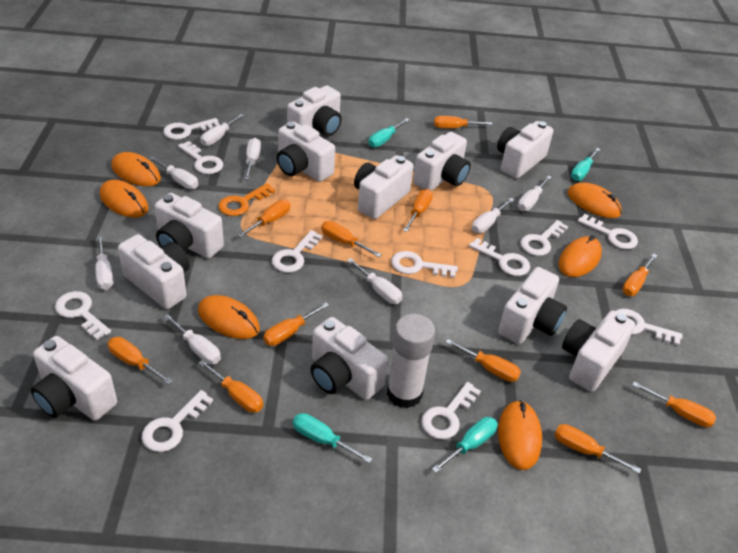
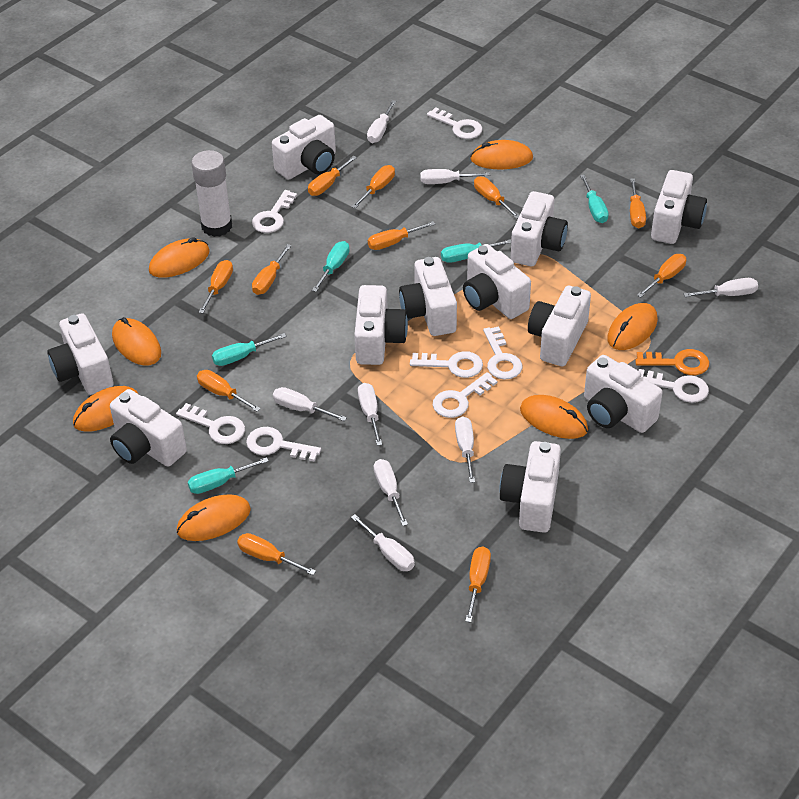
orange mouse: [100,180,148,218] [111,152,161,186] [198,295,260,339] [498,400,542,470] [558,235,602,277] [567,182,622,218] = 6 -> [73,386,138,432] [112,317,161,366] [149,237,210,278] [177,494,251,541] [470,140,533,169] [520,395,588,439] [607,303,658,350] = 7
turquoise screwdriver: [293,413,372,463] [368,118,409,147] [432,417,498,473] [571,148,600,181] = 4 -> [188,457,269,494] [212,333,287,366] [312,241,349,292] [441,239,511,263] [580,175,609,223] = 5
white key: [55,291,111,340] [142,390,213,452] [163,118,220,140] [178,141,223,174] [271,230,322,273] [391,251,458,278] [421,382,481,439] [469,238,530,276] [520,220,568,256] [578,214,638,249] [616,309,683,346] = 11 -> [176,403,245,444] [246,427,321,462] [252,190,297,233] [410,351,483,378] [427,107,482,139] [433,372,497,418] [483,326,522,379] [639,369,709,403] = 8

